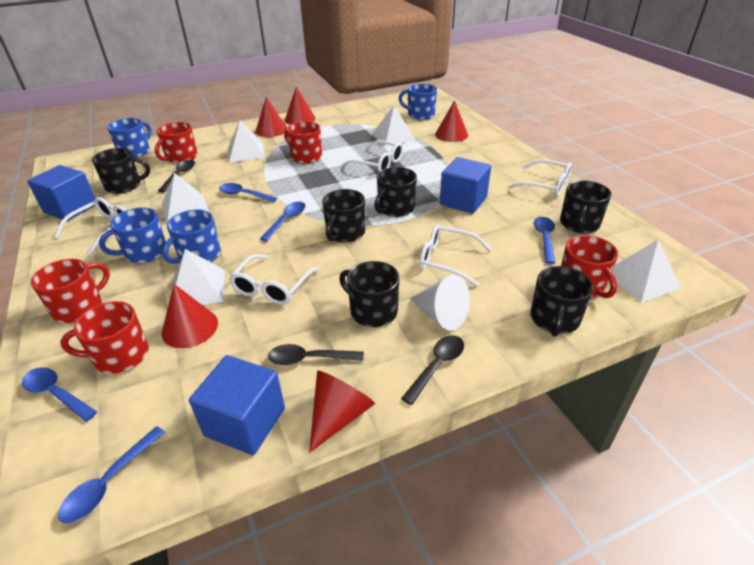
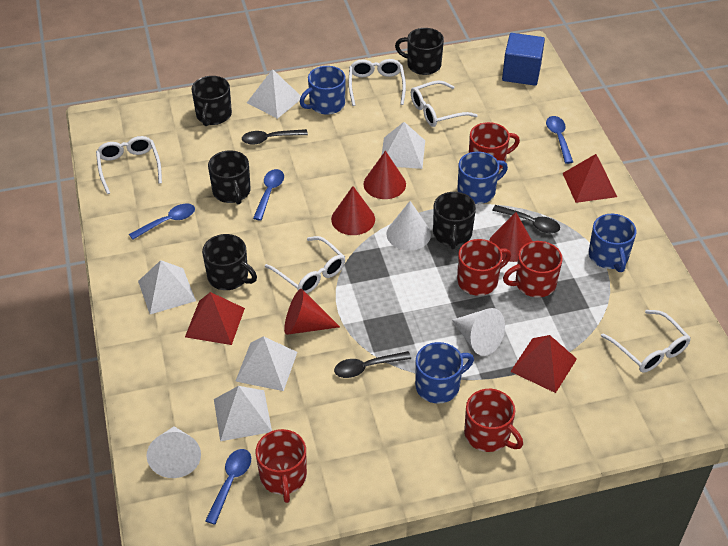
black mug: [92,148,150,194] [322,189,365,242] [339,261,400,327] [374,167,417,217] [531,266,594,337] [560,180,611,233] = 6 -> [192,76,232,126] [202,234,257,290] [208,150,251,205] [395,28,444,75] [433,192,476,249] = 5
blue cube: [27,165,95,221] [189,355,285,455] [440,157,491,214] = 3 -> [502,33,545,86] = 1
blue spoon: [22,367,97,422] [58,426,165,523] [219,183,277,202] [260,202,305,241] [534,217,555,264] = 5 -> [129,204,195,240] [205,449,251,525] [253,169,284,220] [546,116,573,164] = 4
red cone: [162,284,218,348] [255,97,287,137] [285,87,315,125] [309,370,375,453] [435,100,468,142] = 5 -> [284,289,340,335] [331,186,375,235] [363,151,406,199] [489,212,532,262] = 4
red pyramid: none = 0 -> [185,292,245,345] [510,335,577,393] [563,154,617,203] = 3
white cone: [409,274,470,331] = 1 -> [146,426,201,478] [386,201,431,251] [452,308,505,356] = 3

